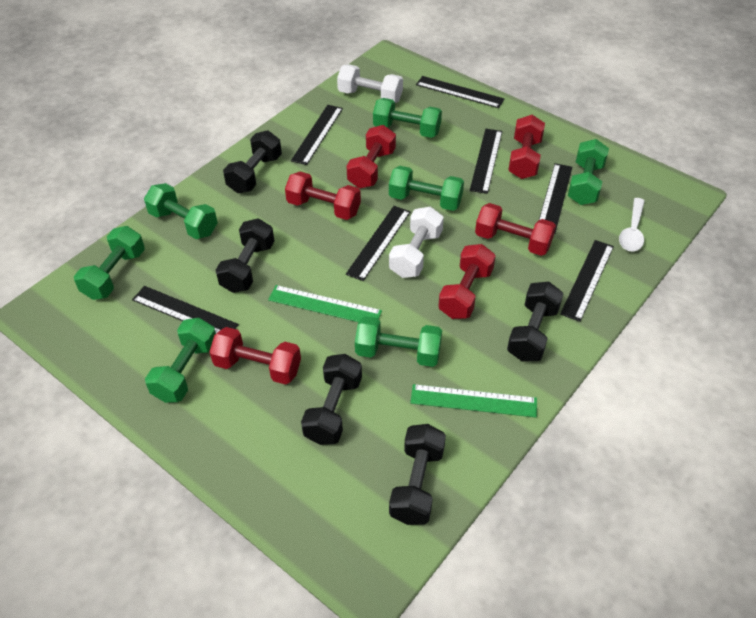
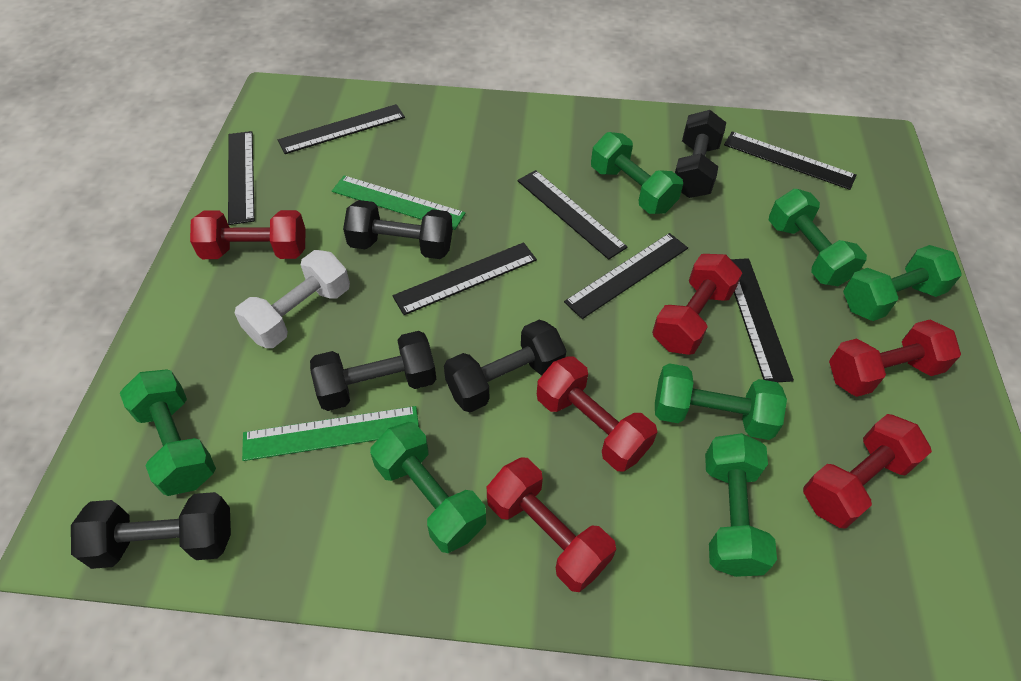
white dumbbell: [337,64,403,103] [389,206,444,278] = 2 -> [235,250,350,348] = 1
white spoon: [619,198,645,251] = 1 -> none = 0

